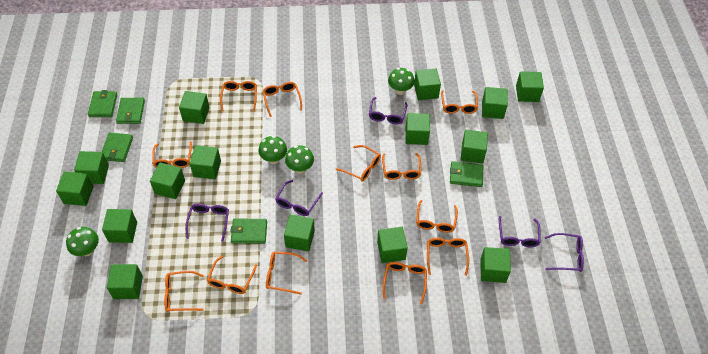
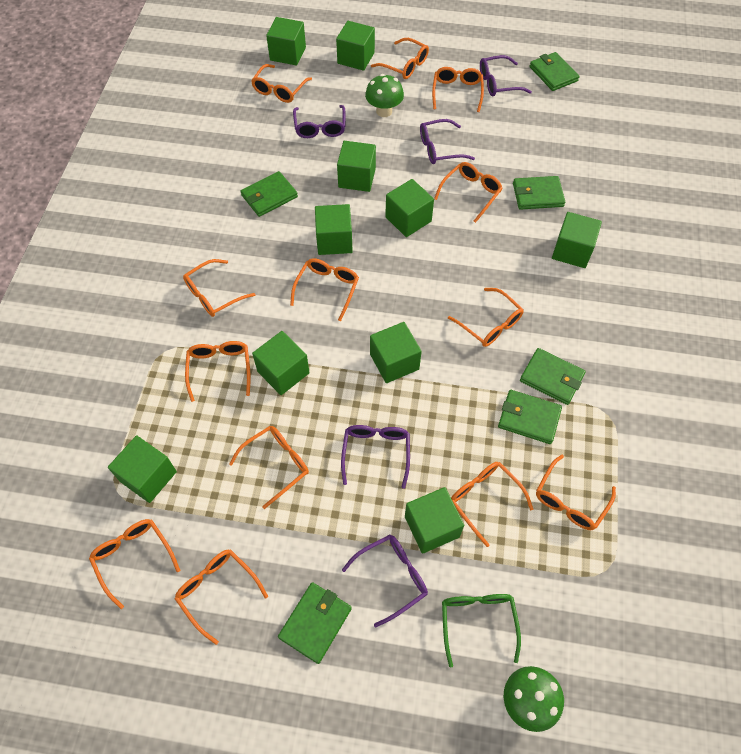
green cube: [56,171,94,206] [74,151,109,184] [102,209,137,243] [107,264,143,299] [150,163,185,199] [179,91,210,124] [190,145,221,179] [284,214,315,252] [377,227,408,263] [406,113,430,145] [414,69,441,100] [461,130,488,164] [480,247,511,283] [482,87,508,119] [516,71,544,102] = 15 -> [108,435,177,503] [252,331,310,395] [266,17,306,66] [315,204,353,255] [336,21,375,71] [337,141,376,192] [370,322,422,383] [385,179,434,237] [405,487,464,554] [552,212,602,268] = 10
green glasses: none = 0 -> [442,594,521,668] = 1
green mushroom: [66,227,99,256] [258,136,287,164] [285,145,314,174] [388,68,415,95] = 4 -> [365,74,404,117] [504,666,564,732] = 2
green wallet: [88,90,117,117] [102,132,133,162] [116,98,145,124] [230,219,267,244] [450,161,483,187] = 5 -> [240,171,298,217] [278,582,352,664] [498,390,562,444] [513,176,565,210] [520,348,586,405] [529,52,580,91] = 6
orange glasses: [152,141,192,168] [164,271,204,312] [207,256,257,294] [220,81,257,112] [263,82,302,117] [266,252,307,295] [336,145,381,182] [382,153,421,180] [383,262,427,304] [416,200,458,233] [427,238,469,276] [441,90,478,114] = 12 -> [89,519,180,609] [175,549,268,645] [183,259,255,317] [185,341,251,402] [229,426,309,509] [251,64,312,103] [290,258,359,321] [371,38,429,79] [432,67,484,112] [434,162,503,223] [448,288,524,347] [451,462,533,547] [536,455,616,530] = 13

